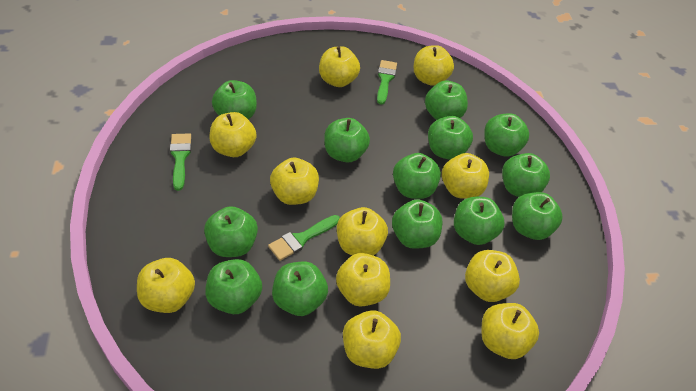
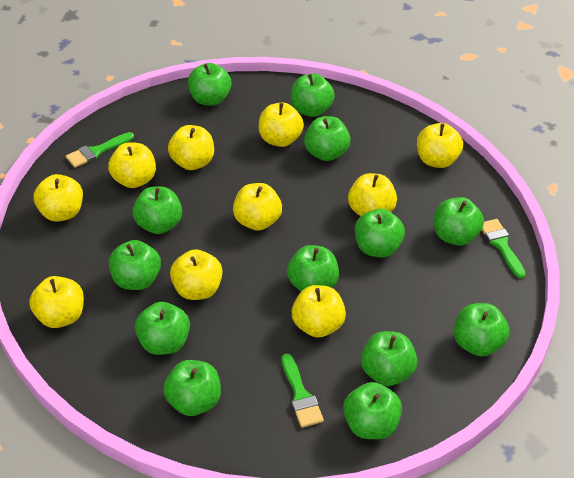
yellow apple: [137,258,195,313] [209,112,257,157] [270,158,319,205] [319,46,360,87] [336,253,390,307] [337,207,388,256] [343,310,401,369] [413,45,454,86] [442,153,489,199] [465,250,520,302] [482,303,539,359] = 11 -> [29,276,84,328] [34,174,83,222] [108,142,156,188] [168,125,214,170] [170,249,223,300] [233,183,282,231] [259,102,304,147] [292,285,346,338] [348,173,397,216] [417,123,463,168] = 10

